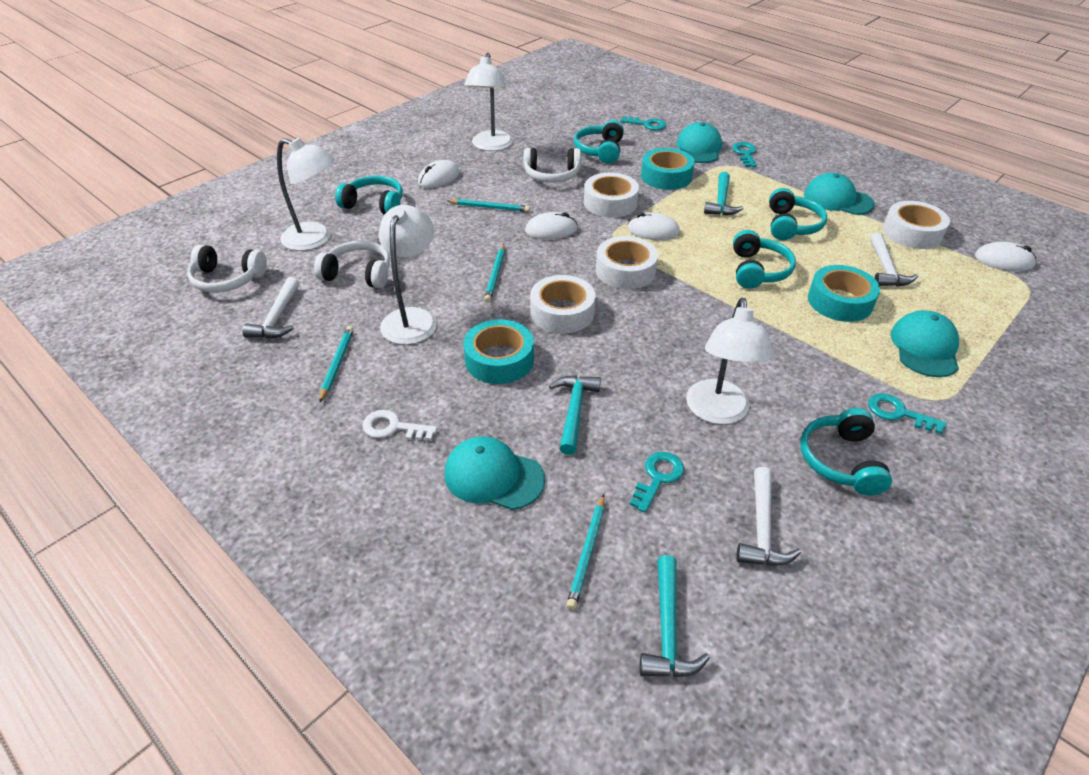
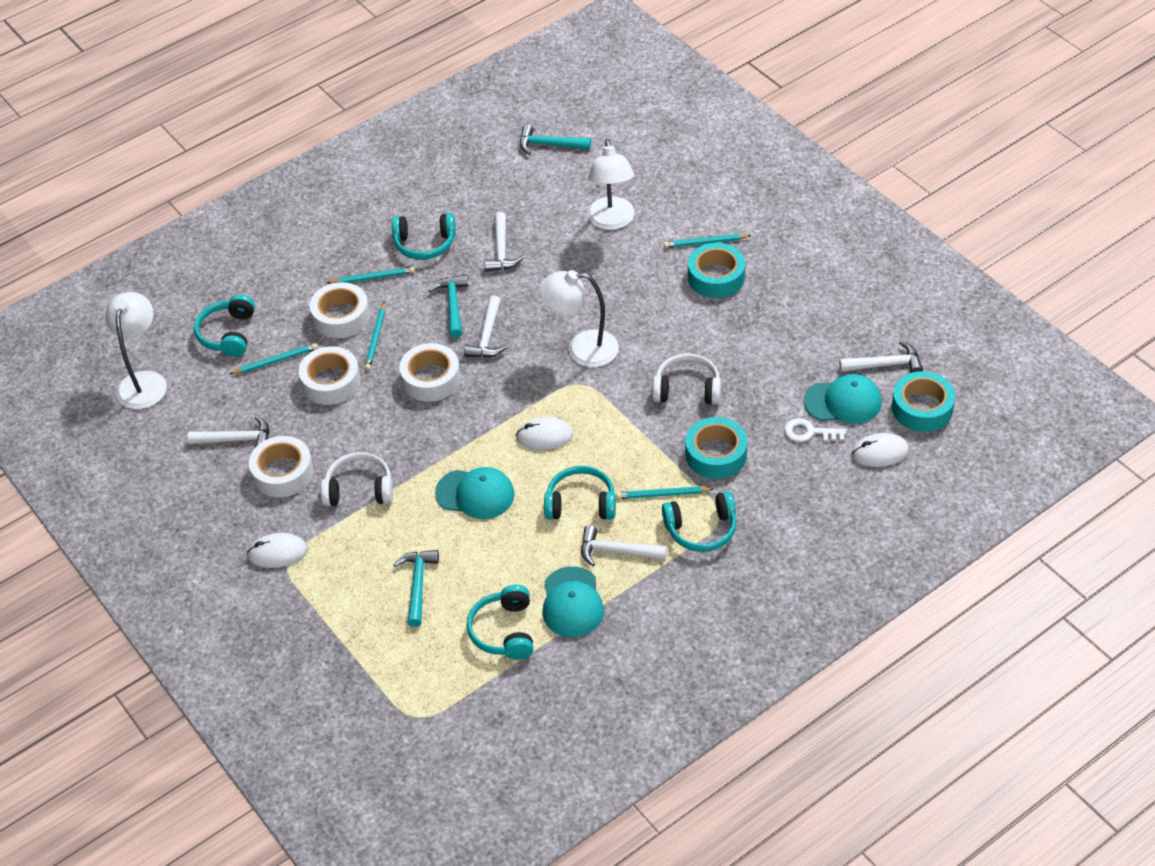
turquoise cap: [444,436,545,510] [676,122,722,163] [804,173,875,215] [891,310,959,377] = 4 -> [435,467,515,519] [543,566,604,637] [804,374,882,424] = 3
turquoise key: [621,116,666,130] [629,452,684,513] [732,142,757,167] [868,393,947,434] = 4 -> none = 0
turquoise pencil: [319,326,354,402] [447,199,530,212] [484,244,505,302] [566,494,605,610] = 4 -> [230,343,318,374] [327,267,415,284] [364,302,385,371] [616,486,714,499] [664,234,752,248] = 5
white hammer: [242,277,299,339] [736,467,801,565] [870,233,918,287] = 3 -> [188,416,269,447] [464,295,507,358] [484,212,524,272] [581,525,667,566] [839,341,923,373] = 5
white headphones: [187,245,267,293] [314,240,390,288] [524,148,581,183] = 3 -> [321,452,393,506] [652,353,721,405] = 2
white lamp: [277,138,335,251] [379,205,437,345] [464,53,513,151] [686,298,774,424] = 4 -> [106,292,167,409] [539,270,619,367] [587,139,634,230] = 3
white mouse: [418,160,460,188] [525,212,578,240] [627,212,680,240] [975,242,1036,271] = 4 -> [247,533,307,568] [516,417,573,450] [851,433,909,467] = 3

